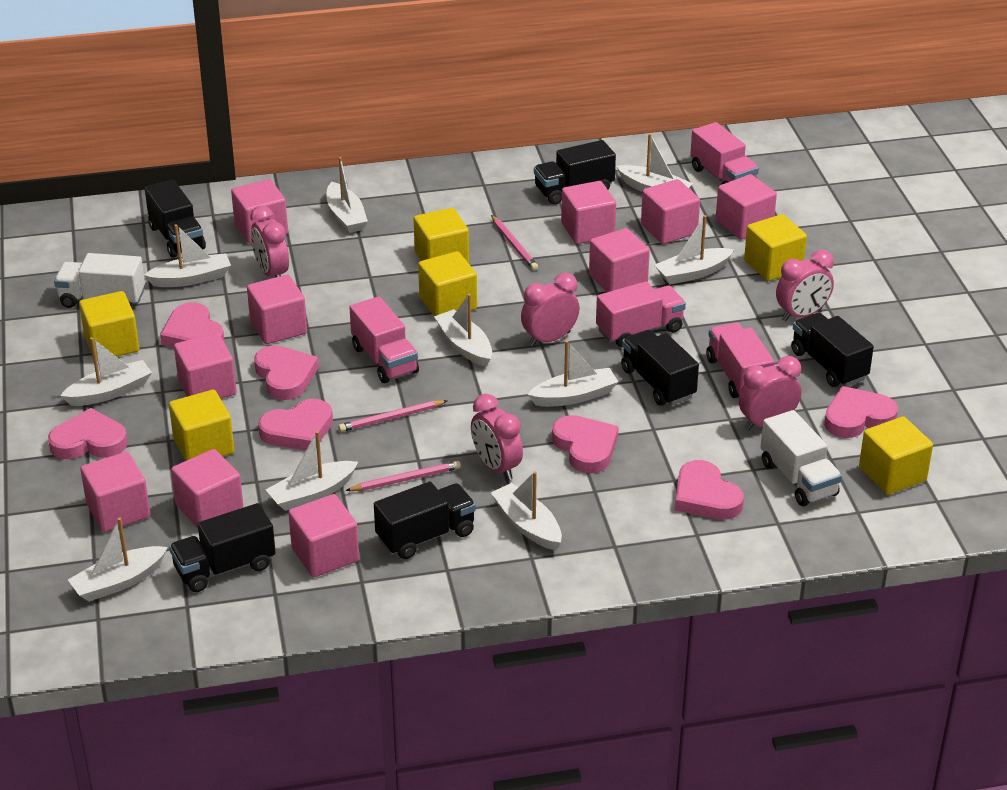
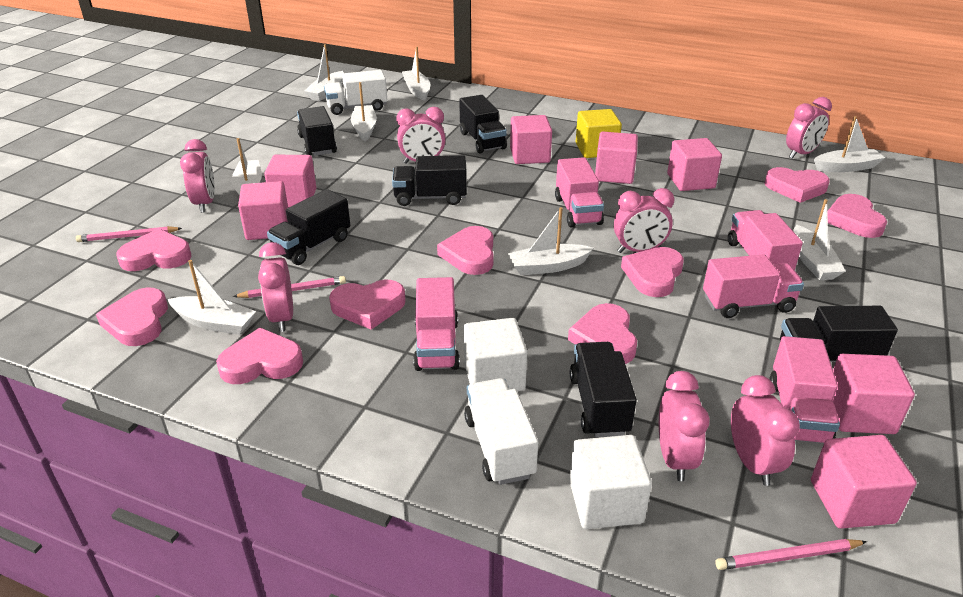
pink clock: [250,205,289,277] [471,394,523,480] [521,273,580,347] [739,356,801,431] [776,250,834,322] = 5 -> [180,139,215,213] [258,242,293,332] [396,107,446,164] [614,188,675,253] [659,371,710,481] [731,375,800,486] [786,97,832,159] = 7
pink cube: [80,452,150,532] [171,449,244,528] [174,333,236,399] [231,179,288,244] [247,275,307,344] [288,494,359,577] [561,181,616,244] [589,228,650,292] [641,179,700,244] [716,174,777,240] = 10 -> [238,181,288,240] [264,155,316,208] [510,115,552,164] [595,132,638,184] [667,138,722,191] [811,435,917,529] [833,354,915,434] = 7
pink heart: [48,408,128,459] [160,302,225,348] [254,345,319,400] [258,399,333,450] [552,415,619,473] [675,460,744,520] [824,386,898,438] = 7 -> [96,288,168,346] [116,229,191,271] [216,328,303,384] [329,280,406,330] [437,226,494,275] [568,303,637,364] [621,247,684,297] [765,167,830,203] [827,194,887,238] = 9
pink truck: [349,296,419,383] [596,281,686,348] [690,122,759,185] [706,323,775,398] = 4 -> [413,277,460,371] [555,157,604,227] [703,254,804,318] [728,210,803,270] [769,336,840,444] = 5
white boat: [60,337,152,406] [68,517,168,602] [144,224,231,287] [266,431,358,511] [326,157,368,233] [434,294,492,367] [491,471,562,550] [527,340,619,407] [617,133,693,192] [655,215,734,285] = 10 -> [168,260,256,335] [231,138,262,196] [304,44,344,101] [351,82,377,141] [402,47,430,101] [508,207,594,275] [793,199,846,280] [814,116,885,172] = 8
white cube: none = 0 -> [464,318,527,391] [569,435,652,529] = 2
yellow cube: [79,291,139,361] [169,390,234,461] [414,208,469,263] [418,251,477,316] [744,214,807,281] [859,416,933,495] = 6 -> [576,109,622,158] = 1

